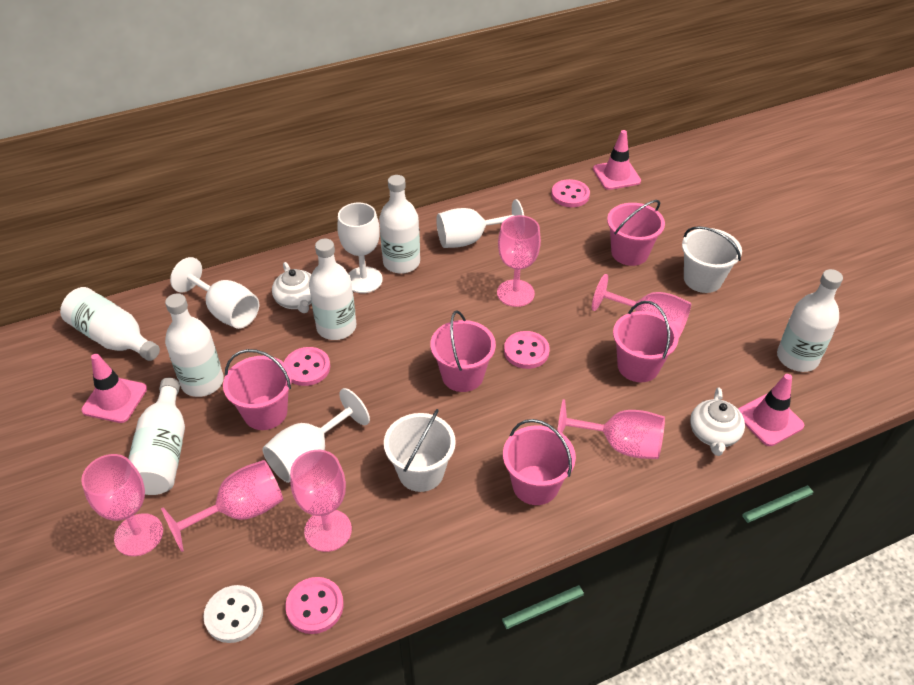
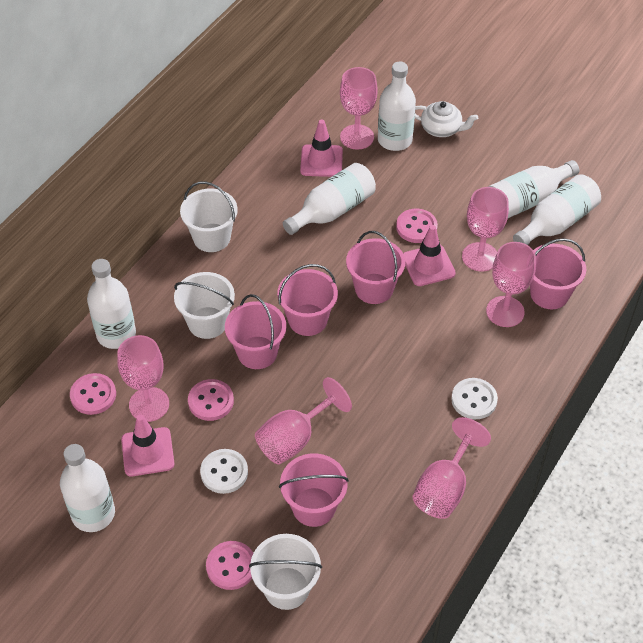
white bucket: [384,409,456,492] [682,226,742,293] = 2 -> [174,272,235,339] [180,181,238,252] [249,534,322,610] = 3
white button: [203,585,263,643] = 1 -> [200,449,248,494] [451,378,498,419] = 2
white goblet: [170,257,259,329] [263,388,370,483] [337,202,383,293] [436,199,524,248] = 4 -> none = 0
white teapot: [272,262,312,313] [690,387,745,456] = 2 -> [415,101,478,137] = 1

